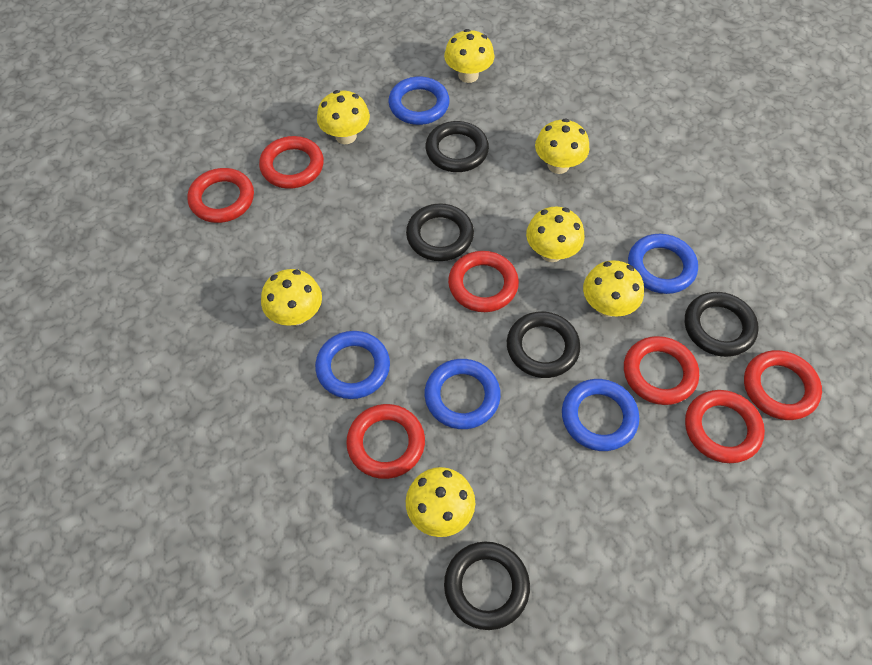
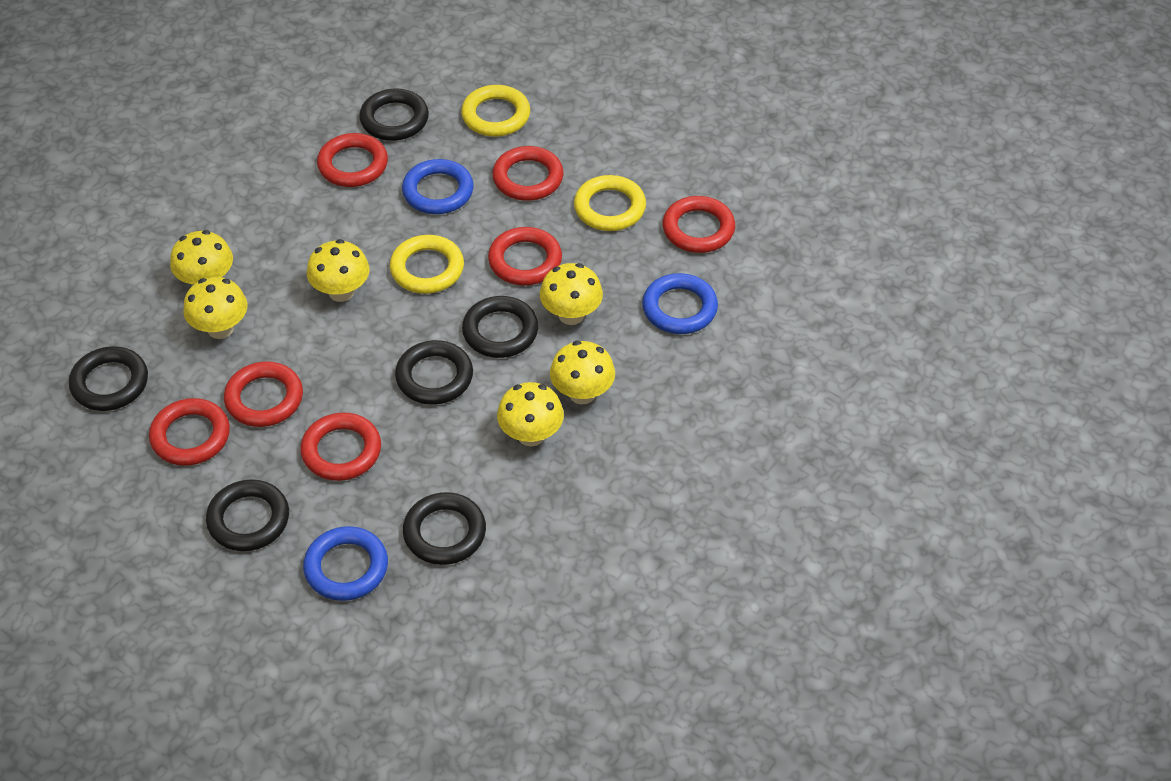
black ring: [406,203,474,261] [426,121,489,172] [444,542,530,630] [507,311,580,378] [685,292,759,357] = 5 -> [69,346,148,411] [206,479,289,551] [359,89,429,141] [395,340,473,405] [403,492,486,565] [462,296,539,358] = 6
blue ring: [315,331,390,399] [389,77,450,125] [425,359,501,429] [562,379,639,451] [628,234,698,294] = 5 -> [303,526,388,601] [402,159,474,214] [642,273,718,334] = 3
yellow mushroom: [261,269,322,326] [317,90,370,144] [406,467,475,537] [444,29,494,83] [526,207,584,262] [535,119,590,174] [583,260,644,317] = 7 -> [170,230,233,284] [183,277,247,339] [307,239,369,302] [497,382,564,446] [540,263,603,325] [550,341,615,404] = 6
yellow ring: none = 0 -> [390,235,464,294] [461,85,530,137] [574,175,646,231] = 3

